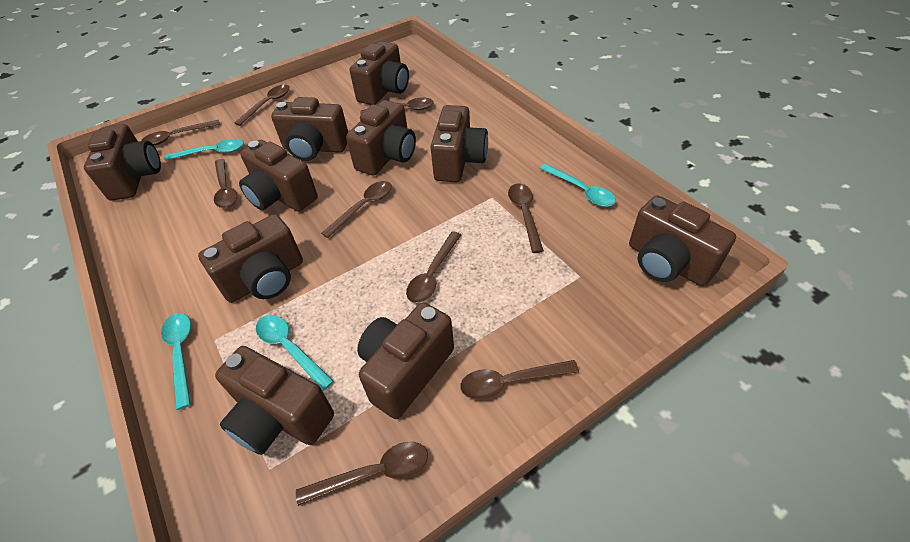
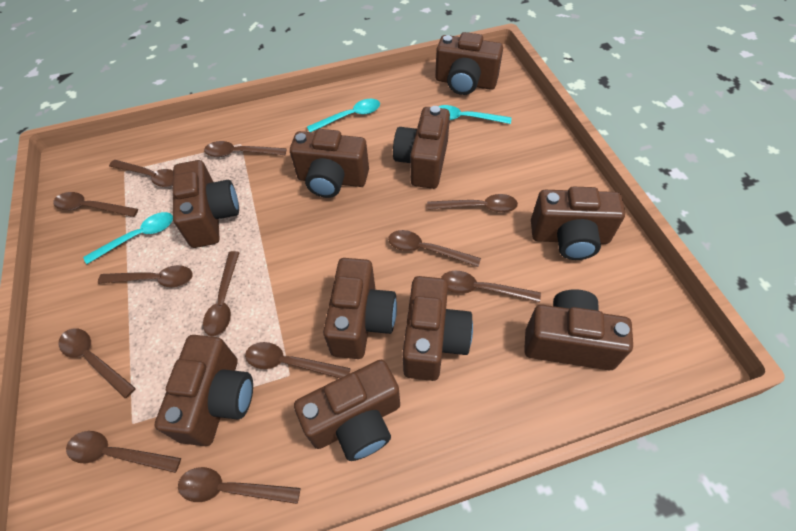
brown spoon: [141,120,220,145] [214,159,237,208] [234,85,290,126] [296,442,428,506] [321,181,392,238] [360,97,434,114] [406,231,461,303] [460,360,579,400] [508,184,544,253] = 9 -> [53,192,138,217] [59,328,136,398] [66,431,181,473] [98,265,193,287] [109,160,173,187] [178,467,300,504] [203,251,240,336] [204,141,287,157] [245,342,351,378] [388,230,481,267] [427,194,518,213] [441,271,541,303] = 12
turquoise spoon: [161,313,191,410] [165,139,244,161] [256,315,334,391] [540,164,616,207] = 4 -> [83,212,173,264] [307,99,380,132] [439,105,511,124] = 3

